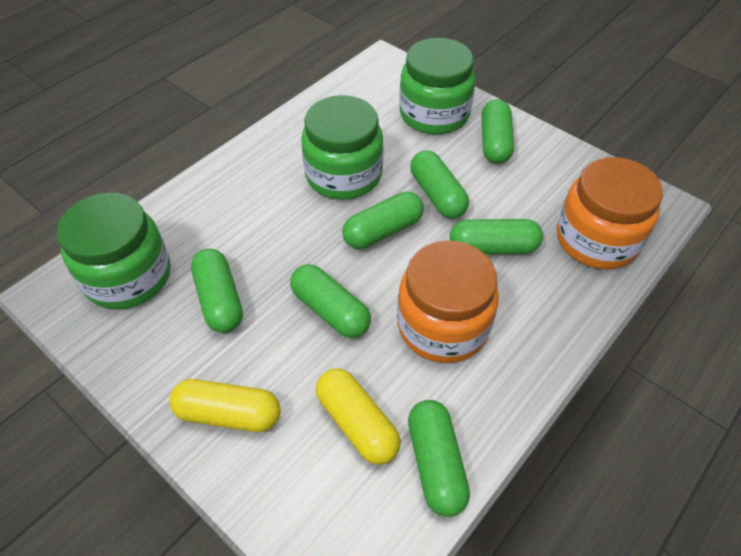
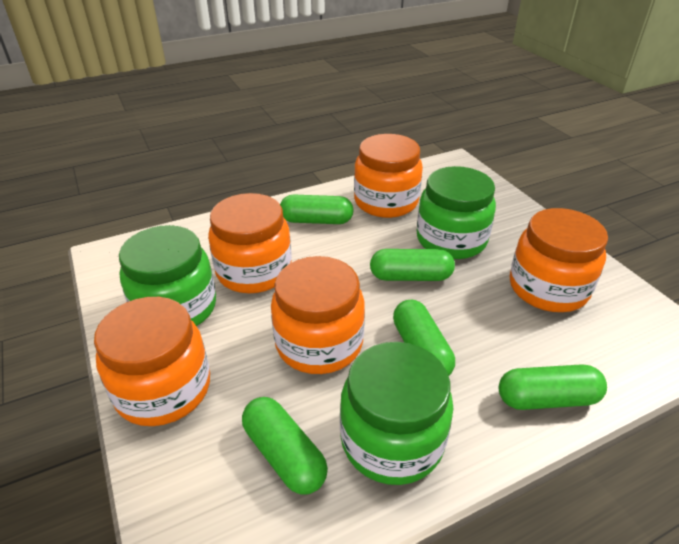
green capsule: [191,249,243,333] [290,264,371,338] [342,191,424,249] [408,400,470,517] [410,150,469,219] [450,219,543,254] [481,99,514,164] = 7 -> [242,397,328,494] [280,195,354,224] [370,249,455,281] [393,300,455,376] [499,364,607,410] = 5
orange jar: [397,240,499,363] [557,157,663,269] = 2 -> [94,297,210,426] [208,193,292,293] [271,256,365,374] [354,134,423,218] [510,208,608,312] = 5
yellow capsule: [169,379,281,432] [316,369,401,465] = 2 -> none = 0

